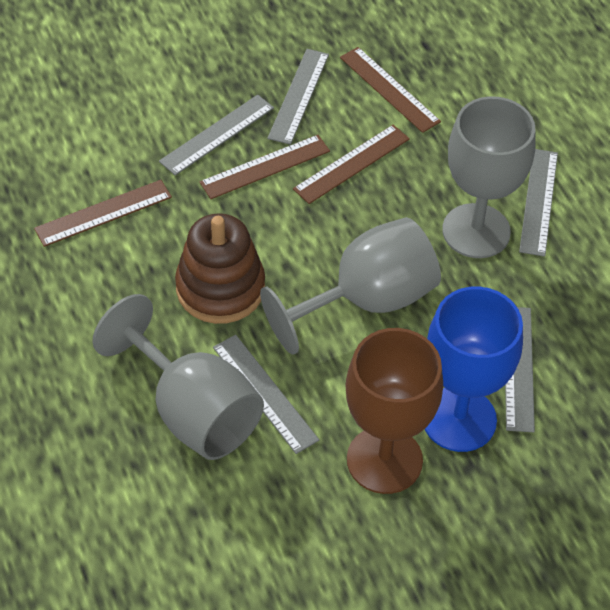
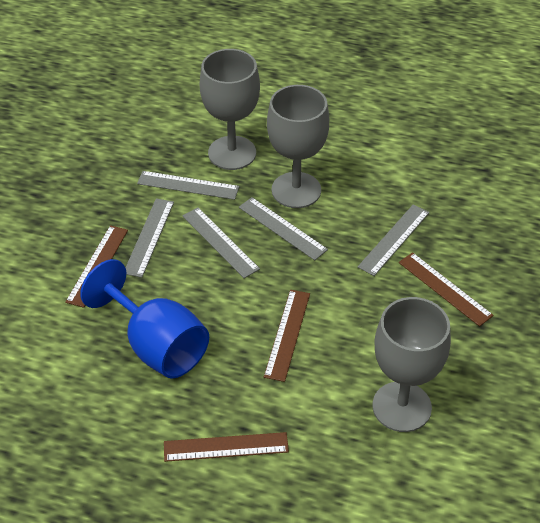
brown goblet: [346,328,443,494] = 1 -> none = 0
brown stacking toy: [175,213,265,324] = 1 -> none = 0

